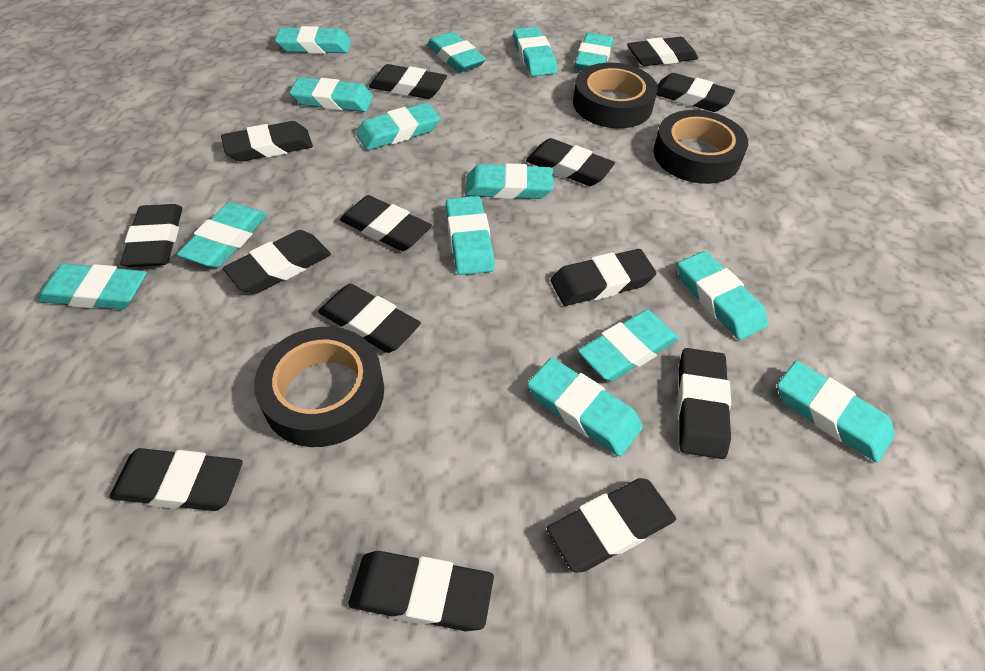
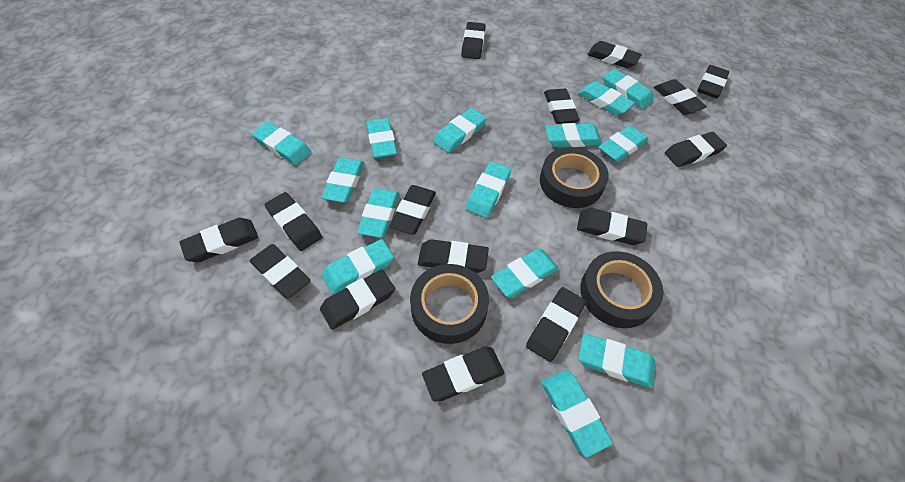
black eraser: [110,448,243,511] [120,204,183,267] [221,121,313,162] [223,230,331,294] [318,284,421,353] [340,195,432,251] [349,551,494,631] [369,64,447,99] [526,138,615,186] [547,478,676,573] [551,249,656,306] [627,37,698,66] [657,73,735,112] [677,348,731,459] = 14 -> [179,218,258,262] [250,244,311,299] [265,192,322,251] [320,269,395,330] [389,185,436,235] [418,239,489,273] [422,347,504,402] [461,22,486,59] [526,287,586,362] [544,88,580,124] [577,208,647,245] [588,41,642,68] [654,79,707,115] [665,132,727,167] [697,65,729,98] = 15

